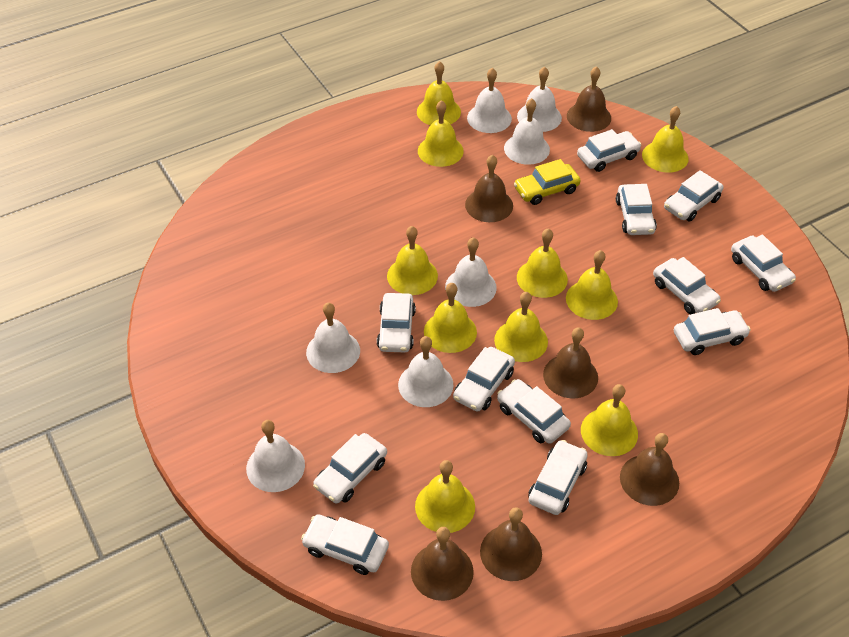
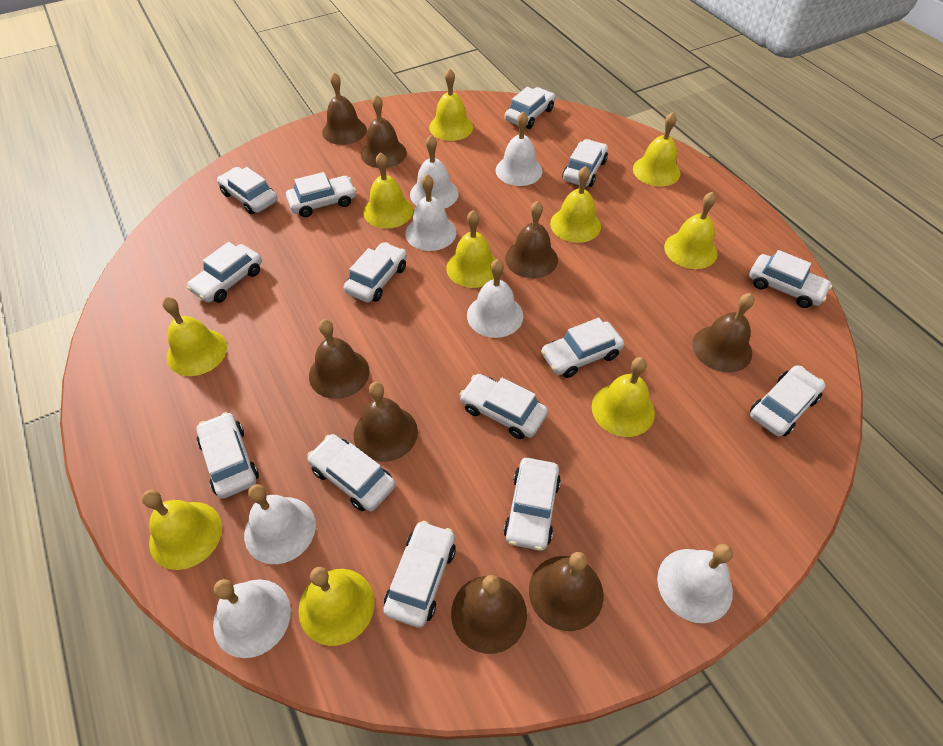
brown bell: [411,527,474,601] [465,155,513,222] [480,507,542,581] [543,327,598,398] [567,66,611,132] [620,433,679,506] = 6 -> [309,319,369,399] [322,72,367,145] [354,382,418,462] [361,95,407,168] [451,575,527,654] [505,201,558,278] [529,552,604,631] [692,293,754,373] = 8
white car: [301,514,389,575] [313,433,387,503] [377,293,416,352] [453,347,515,412] [497,379,571,444] [528,440,588,515] [577,129,641,172] [616,184,657,235] [653,257,721,314] [664,170,723,222] [674,308,751,355] [731,235,796,292] = 12 -> [187,242,262,303] [197,412,259,499] [217,167,278,215] [286,172,356,217] [307,434,396,511] [343,242,407,303] [383,521,456,628] [459,374,548,439] [504,458,561,551] [505,87,555,129] [541,318,624,378] [562,139,608,187] [749,250,832,308] [750,366,825,436] = 14
yellow car: [514,159,581,205] = 1 -> none = 0

